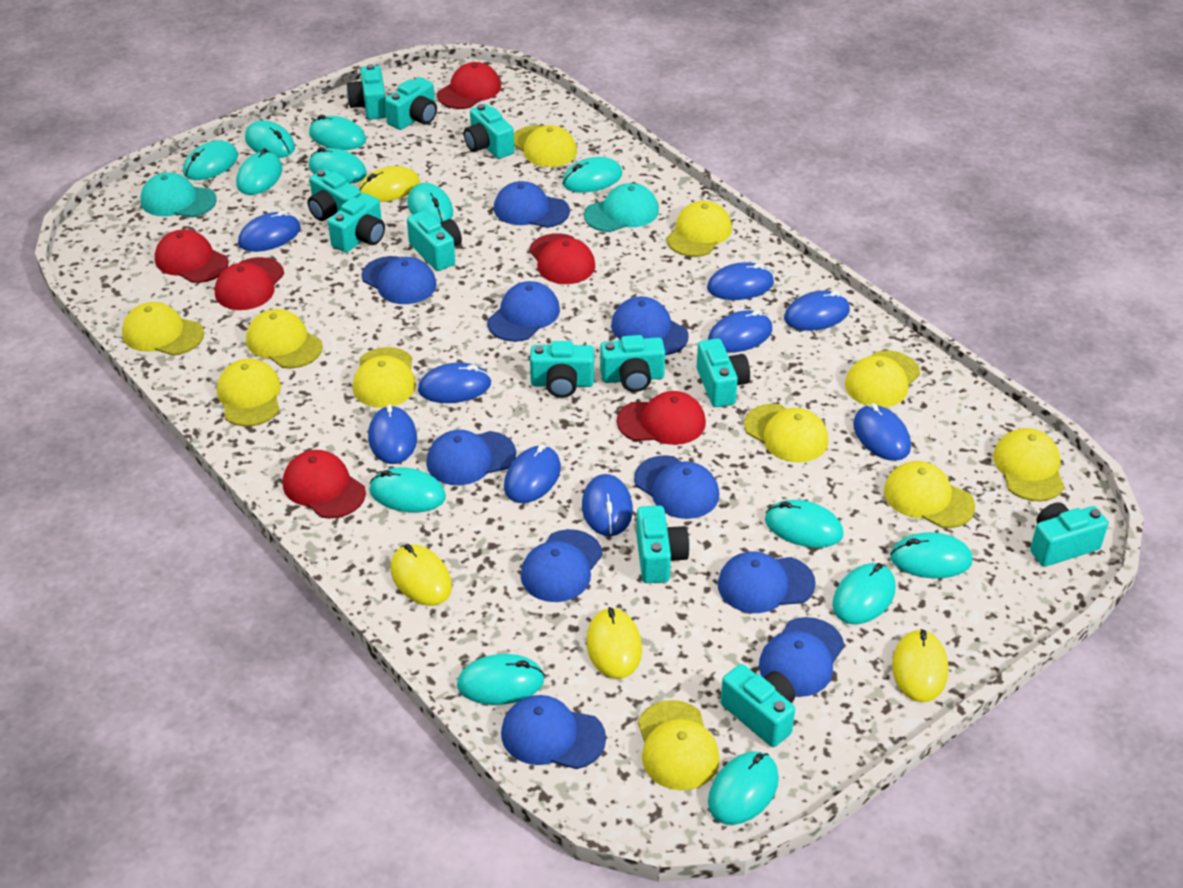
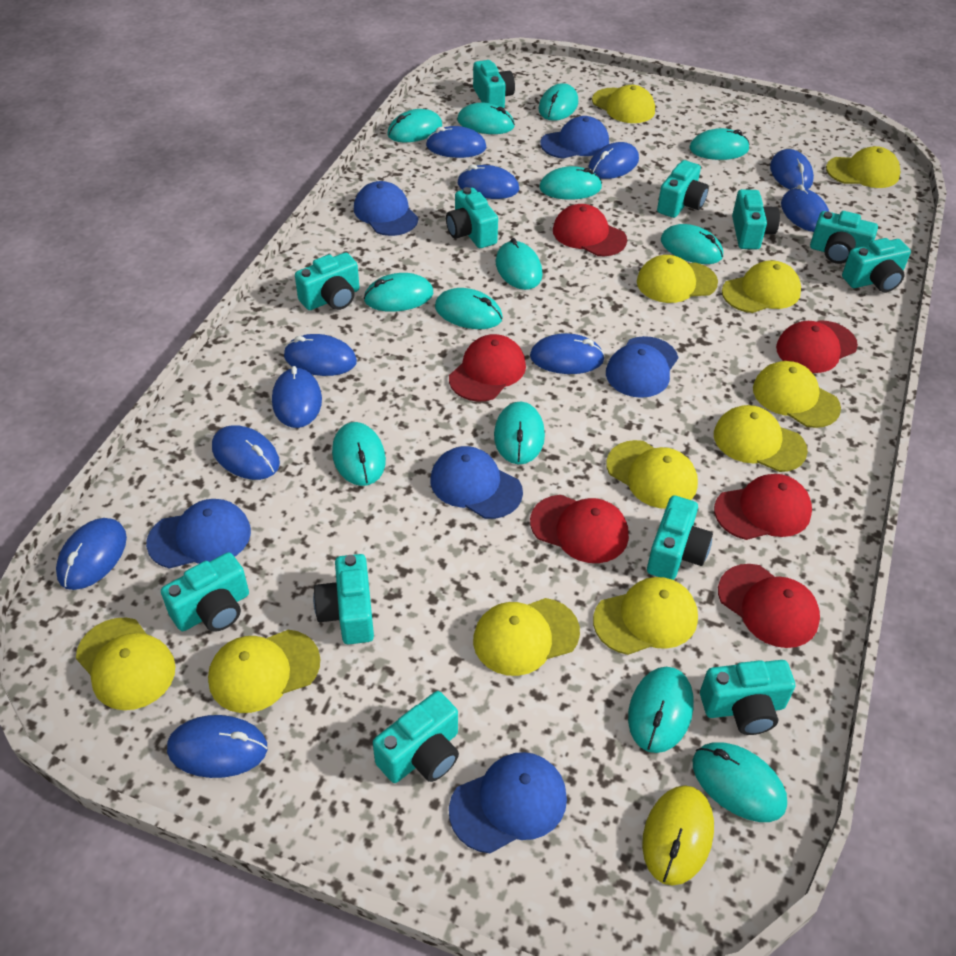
blue cap: [361,256,437,304] [426,430,516,485] [487,281,560,342] [494,181,570,228] [501,695,606,769] [521,529,603,602] [611,296,689,355] [634,455,719,519] [718,551,816,613] [759,617,844,697] = 10 -> [146,499,251,569] [354,181,418,236] [430,446,523,519] [449,752,567,853] [540,116,609,159] [606,336,678,398] = 6
blue mouse: [238,210,301,252] [368,404,417,464] [418,362,491,403] [504,444,561,503] [582,474,633,536] [707,262,774,300] [708,310,772,353] [784,291,850,331] [853,403,911,461] = 9 -> [56,518,127,590] [167,715,267,778] [212,425,280,480] [272,366,322,428] [284,334,357,376] [426,126,487,158] [458,165,519,199] [530,333,605,374] [588,142,639,179] [770,149,814,190] [781,185,829,232] = 11
turquoise cap: [140,173,217,217] [584,183,659,232] = 2 -> none = 0
yellow mouse: [359,166,420,202] [391,544,452,606] [586,607,642,679] [892,629,948,702] = 4 -> [642,785,714,886] = 1

